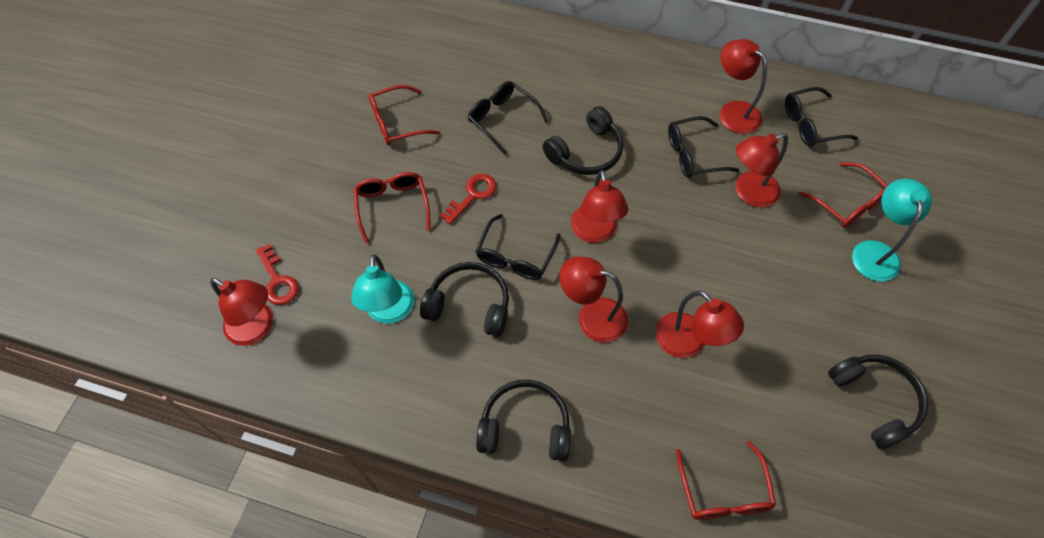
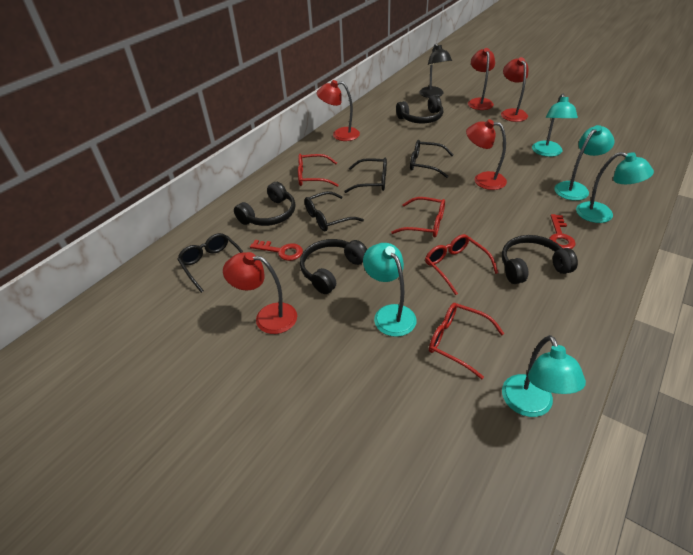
black lamp: none = 0 -> [419,43,452,98] = 1
red lamp: [210,278,273,346] [559,256,628,343] [571,170,628,243] [655,291,744,358] [720,39,767,134] [736,133,788,208] = 6 -> [223,252,297,334] [316,80,360,141] [466,119,507,190] [468,48,495,110] [501,57,528,122] = 5
turquoise lamp: [351,254,414,324] [852,178,932,282] = 2 -> [363,243,417,337] [502,335,586,417] [532,94,578,157] [554,125,614,201] [576,152,654,223] = 5

